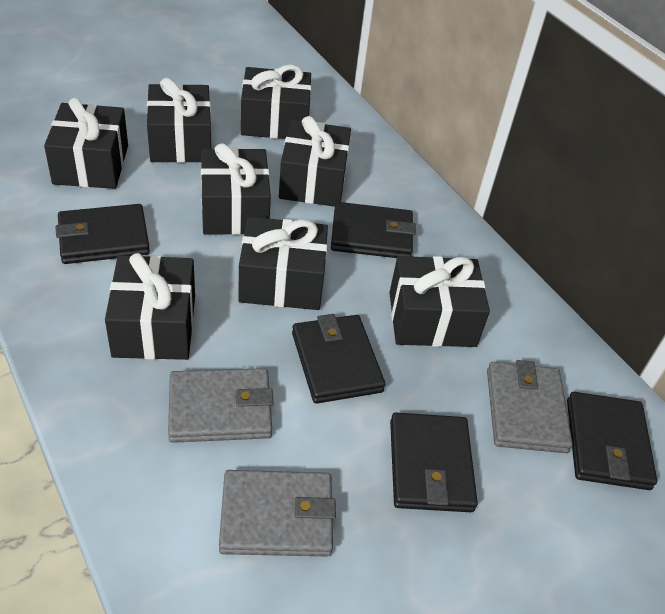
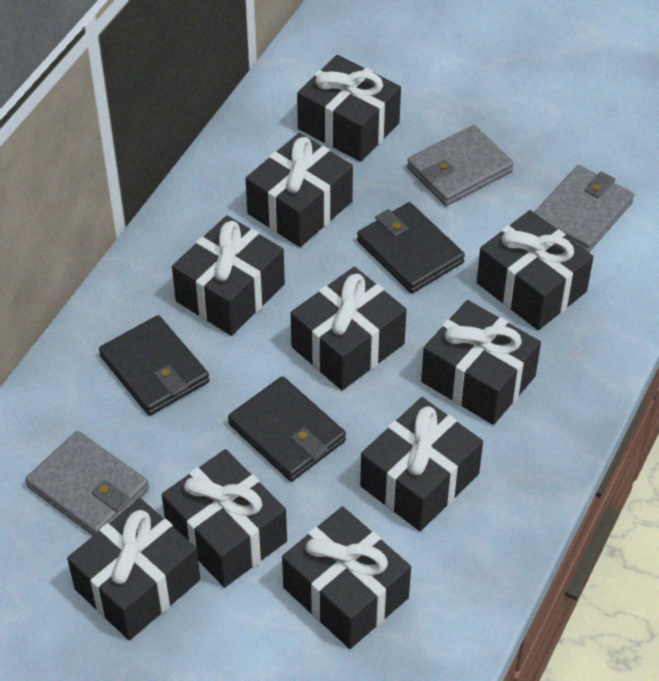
black gift: [44,98,128,189] [105,253,195,360] [147,78,211,163] [201,143,271,235] [238,217,328,310] [241,64,311,139] [279,116,351,207] [389,256,490,347] = 8 -> [67,498,200,640] [162,449,287,587] [172,215,285,336] [245,133,353,247] [282,506,411,649] [291,267,407,390] [297,55,401,162] [360,397,483,531] [421,300,541,425] [477,210,594,330] = 10
black wallet: [56,204,150,264] [292,314,385,404] [331,202,416,258] [390,412,478,512] [567,392,657,490] = 5 -> [99,315,209,416] [228,376,346,482] [357,202,465,293] = 3

